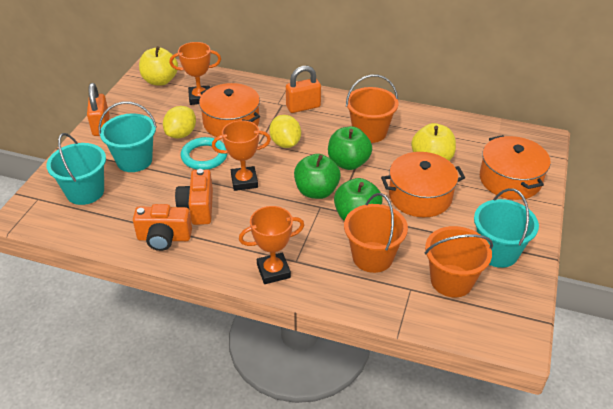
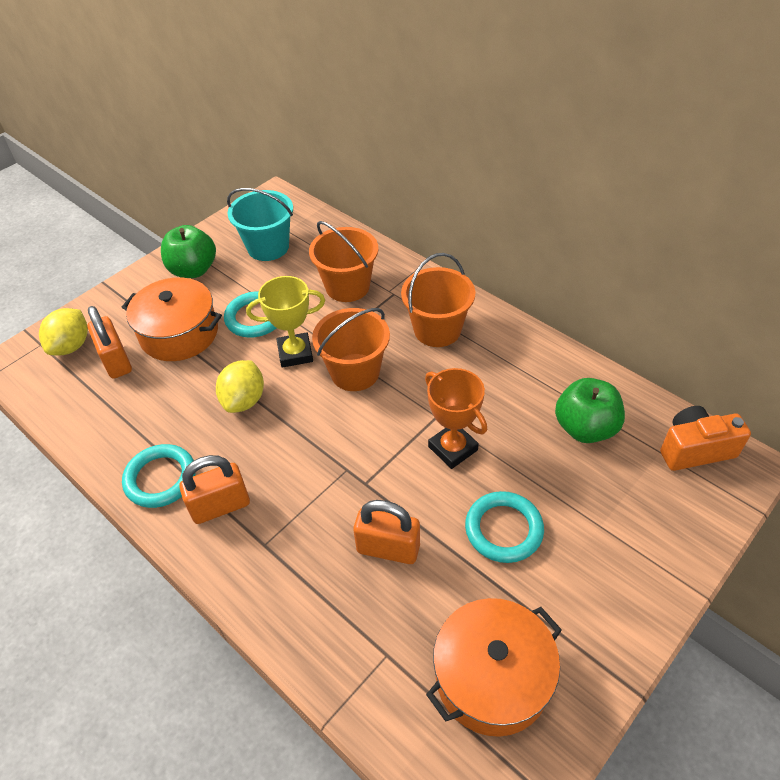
green apple: [294,154,341,199] [328,126,372,170] [334,178,383,221] = 3 -> [161,225,216,278] [555,378,625,443] = 2
orange camera: [133,204,192,251] [175,169,213,225] = 2 -> [660,406,751,471] = 1
orange padlock: [87,83,109,136] [286,66,321,113] = 2 -> [87,306,132,379] [179,455,250,524] [353,500,420,564] = 3
orange pot: [199,83,260,139] [381,152,465,217] [480,135,551,200] = 3 -> [122,277,222,361] [426,598,562,737] = 2
orange trophy: [170,42,221,105] [212,120,271,191] [239,206,304,284] = 3 -> [425,368,487,469] = 1
turquoise bucket: [46,133,106,205] [98,101,157,172] [474,188,539,268] = 3 -> [227,188,293,261] = 1
turquoise ring: [181,137,227,170] = 1 -> [122,444,196,508] [224,291,276,338] [465,491,544,563] = 3
yellow apple: [139,46,178,86] [411,123,456,161] = 2 -> none = 0
yellow trophy: none = 0 -> [246,276,325,368] = 1

